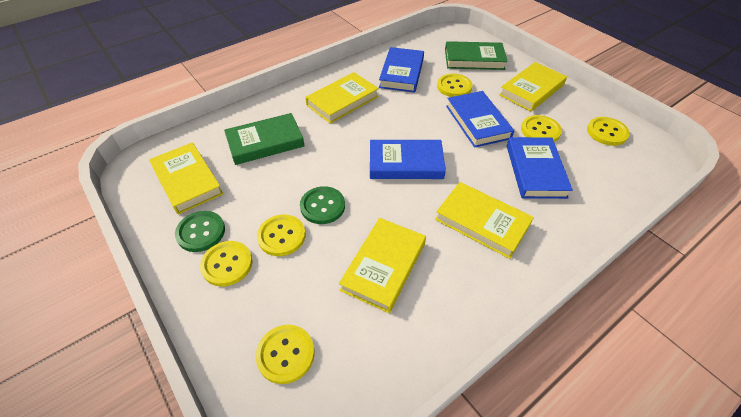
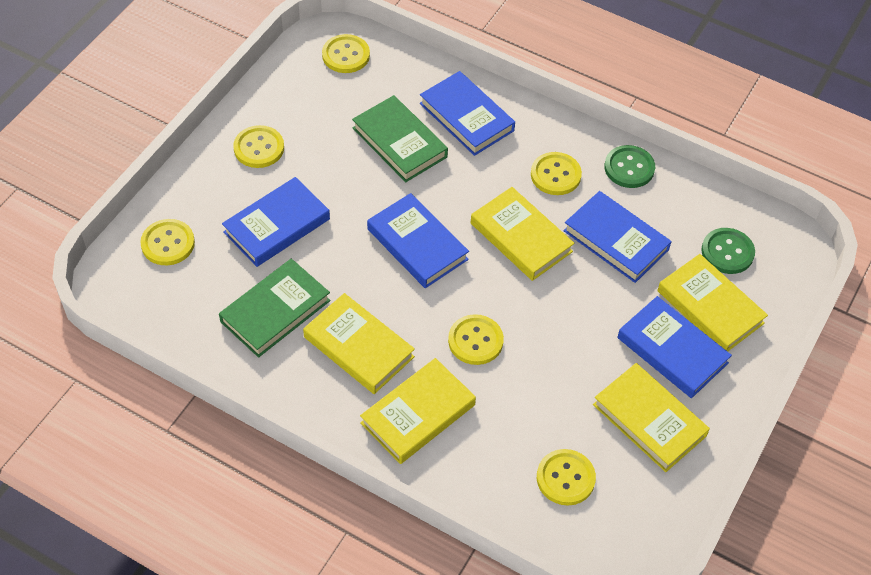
blue book: [370,140,446,179] [379,47,424,93] [446,91,514,148] [507,137,573,199] = 4 -> [222,177,330,267] [367,193,469,288] [420,71,515,156] [563,191,672,283] [617,296,732,398] = 5

